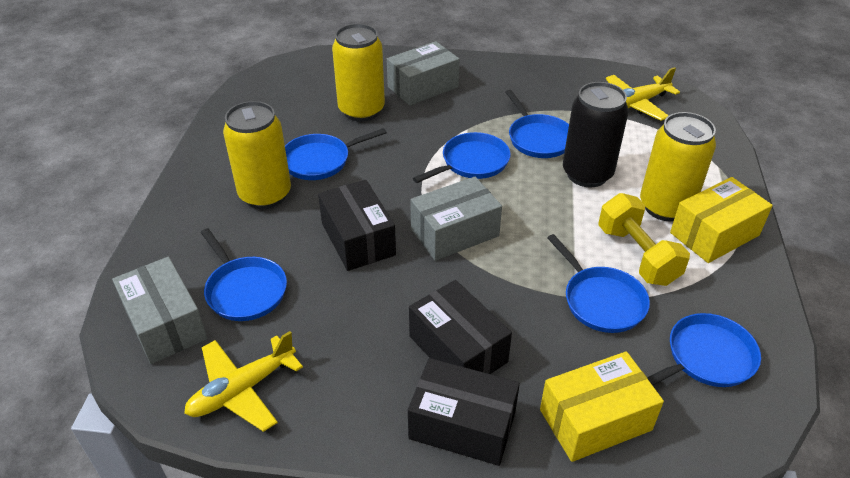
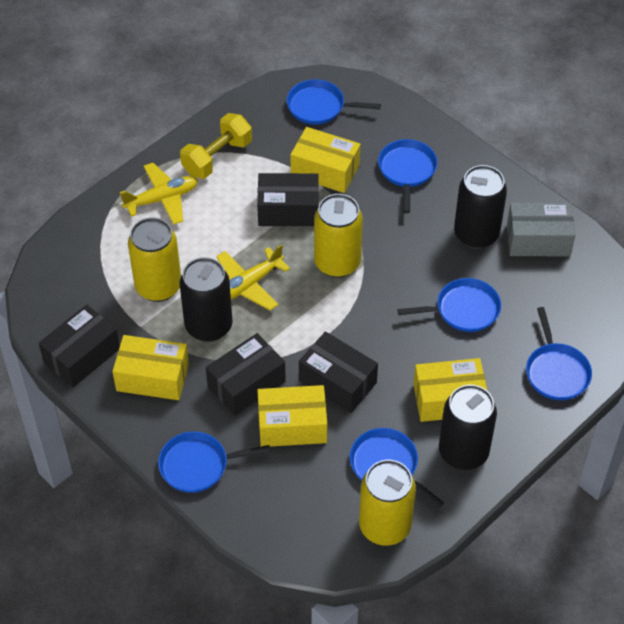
black box: [318,180,396,271] [408,358,520,466] [409,280,512,374] = 3 -> [39,304,120,387] [206,333,286,416] [257,173,319,226] [299,331,378,413] = 4
black can: [563,82,628,187] = 1 -> [180,257,233,342] [439,385,497,470] [454,165,507,249] = 3
grey box: [112,257,207,364] [387,41,460,106] [410,177,502,261] = 3 -> [507,203,575,257] = 1
yellow box: [540,351,664,462] [670,177,773,263] = 2 -> [112,335,189,400] [257,385,327,447] [290,127,361,193] [413,358,487,422] = 4

